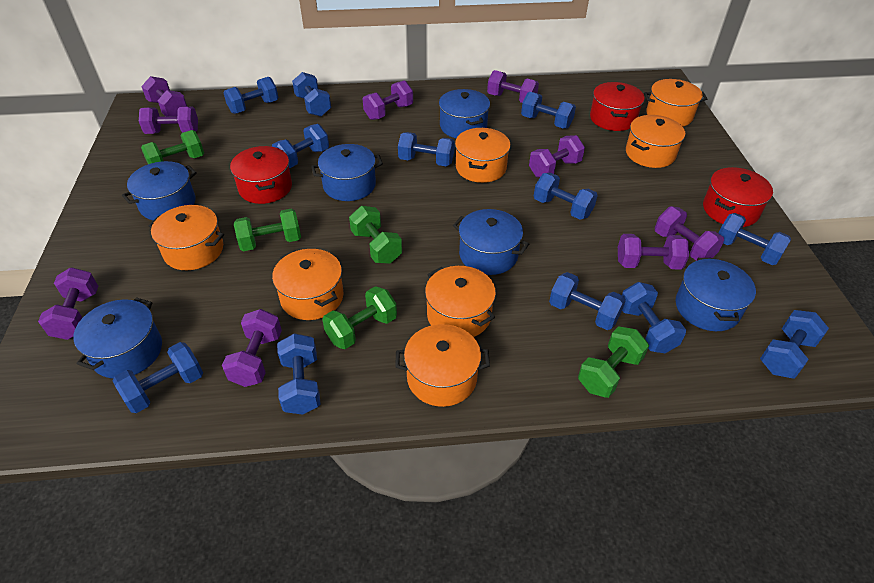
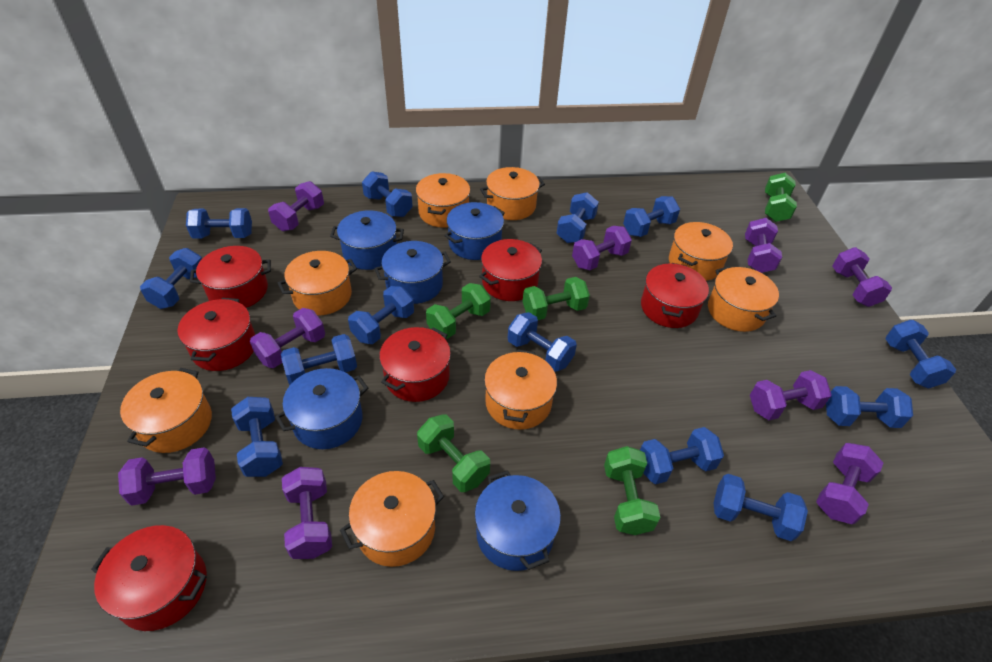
blue dumbbell: [113,342,203,413] [223,77,278,114] [272,124,329,168] [277,333,321,415] [292,72,331,116] [398,132,455,166] [521,92,576,129] [534,173,598,220] [549,272,626,330] [622,282,686,353] [718,213,791,265] [760,310,829,379] = 12 -> [140,248,202,309] [186,208,252,239] [231,397,283,477] [281,334,357,385] [348,286,414,344] [362,171,413,217] [508,312,577,372] [556,192,599,243] [623,196,680,237] [640,427,724,484] [714,474,808,541] [826,386,913,428] [885,320,956,389] = 13
blue pot: [73,297,162,378] [122,161,197,220] [311,144,383,201] [439,89,490,138] [453,209,529,275] [676,258,756,331] = 6 -> [275,368,368,449] [330,210,404,270] [374,241,451,304] [444,202,505,260] [475,470,561,571] = 5
orange pot: [148,205,224,270] [272,249,344,320] [395,324,490,407] [425,266,496,337] [455,128,511,183] [626,115,685,168] [644,79,708,127] = 7 -> [120,368,212,453] [278,251,357,315] [340,471,444,567] [416,173,470,228] [480,167,545,220] [484,349,557,430] [669,222,733,281] [708,266,779,332] = 8
red pot: [230,146,292,204] [590,82,644,131] [703,167,773,227] = 3 -> [91,525,207,631] [177,298,255,371] [190,246,271,308] [379,327,451,402] [479,239,542,301] [641,263,709,328] = 6

